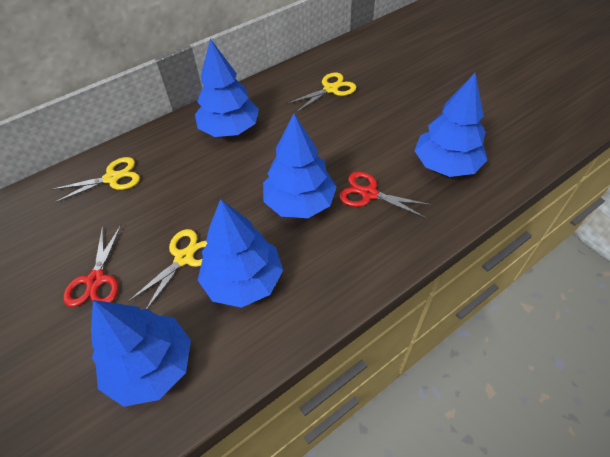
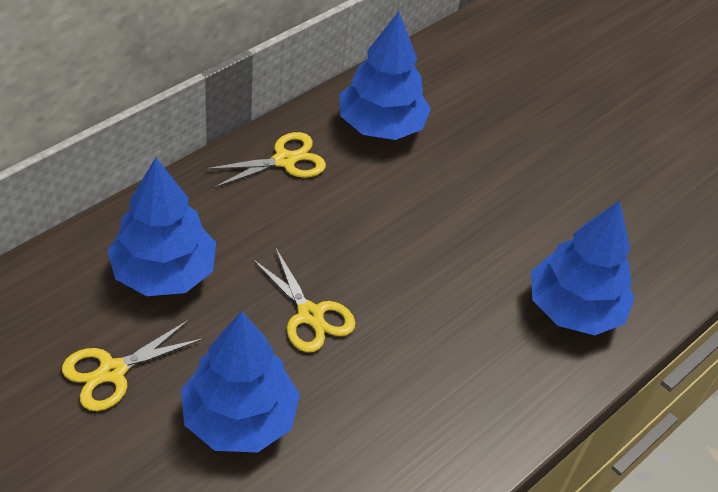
blue tree: [91,300,191,407] [195,39,259,137] [198,199,283,308] [263,114,337,218] [414,73,487,177] = 5 -> [107,158,216,296] [181,311,300,453] [339,11,431,140] [531,201,635,335] = 4
red scissors: [63,225,121,307] [339,172,431,218] = 2 -> none = 0

